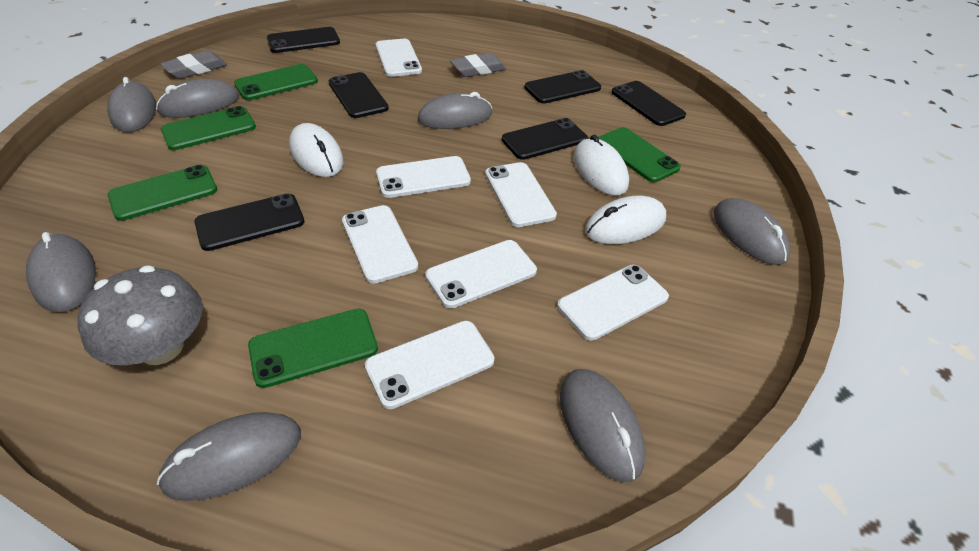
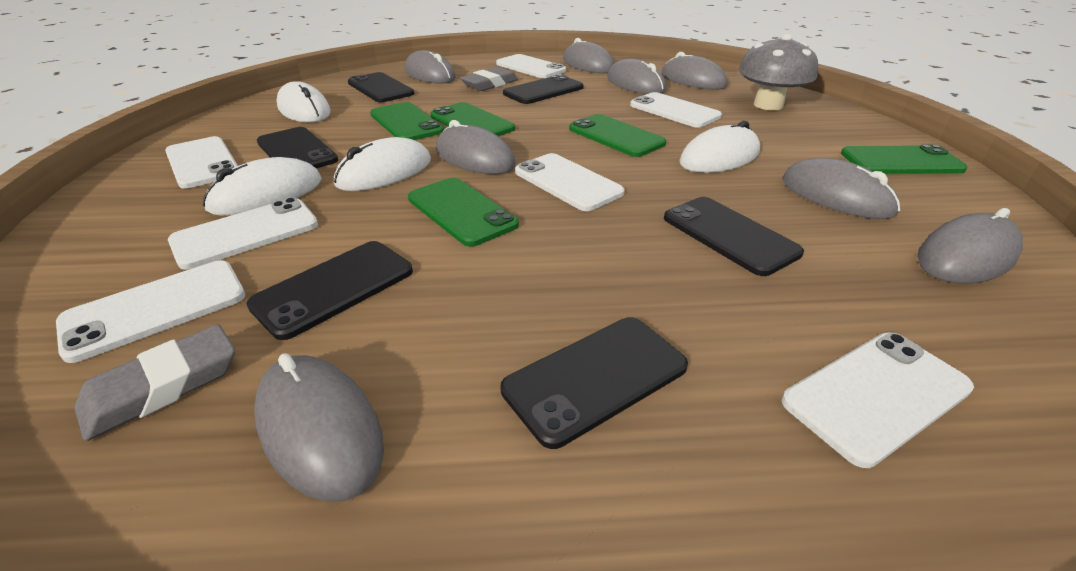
grey mouse: [26,232,96,312] [108,77,156,132] [156,79,239,118] [157,412,301,501] [418,92,492,129] [560,369,645,482] [713,198,790,265] = 7 -> [254,353,384,502] [405,50,455,84] [436,120,516,174] [563,38,614,73] [607,59,666,94] [662,52,728,90] [782,158,900,219] [917,208,1023,284] = 8
white mouse: [289,123,344,177] [573,134,629,195] [585,196,666,244] = 3 -> [203,157,322,216] [276,81,331,123] [334,137,431,191] [679,121,760,173] = 4

